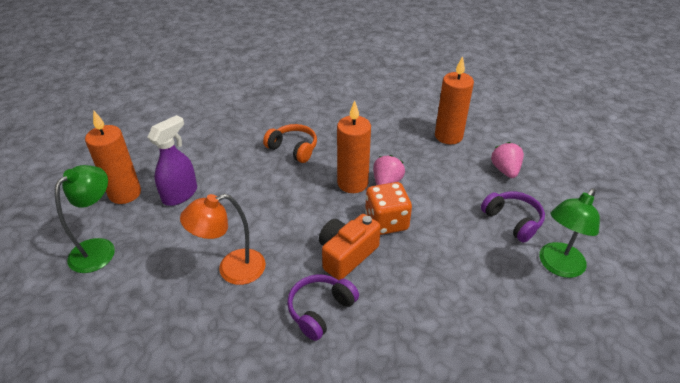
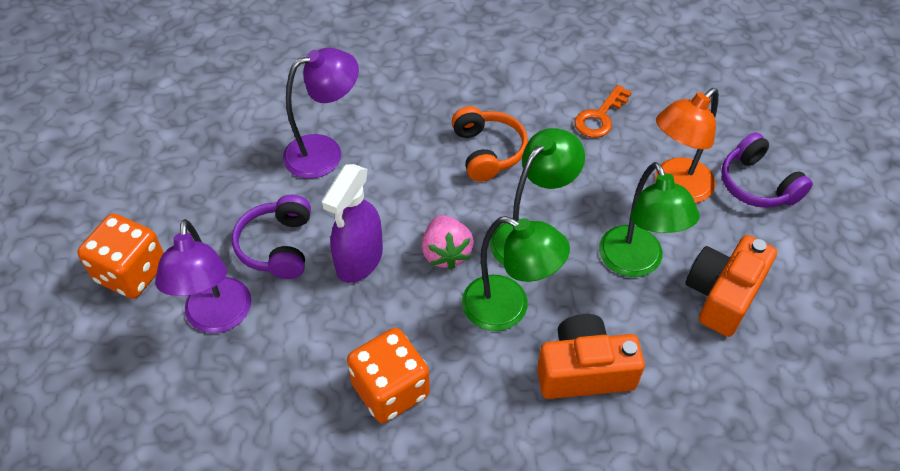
green lamp: [55,165,115,273] [539,188,600,278] = 2 -> [462,216,570,331] [490,128,585,265] [599,162,700,277] = 3
orange camera: [319,214,381,280] = 1 -> [537,314,645,399] [686,235,777,337] = 2
orange candle: [85,111,141,204] [337,101,371,193] [435,56,474,144] = 3 -> none = 0
orange dice: [365,182,412,235] = 1 -> [77,214,164,299] [347,328,430,423] = 2
orange key: none = 0 -> [574,85,632,138] = 1
pink strawberry: [373,155,405,185] [491,142,524,178] = 2 -> [421,215,474,270] = 1
purple lamp: none = 0 -> [155,219,251,333] [283,48,359,179] = 2

